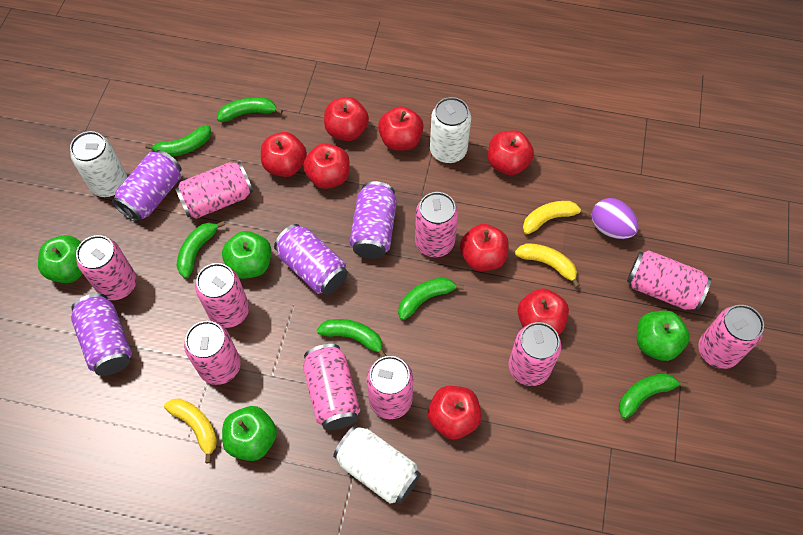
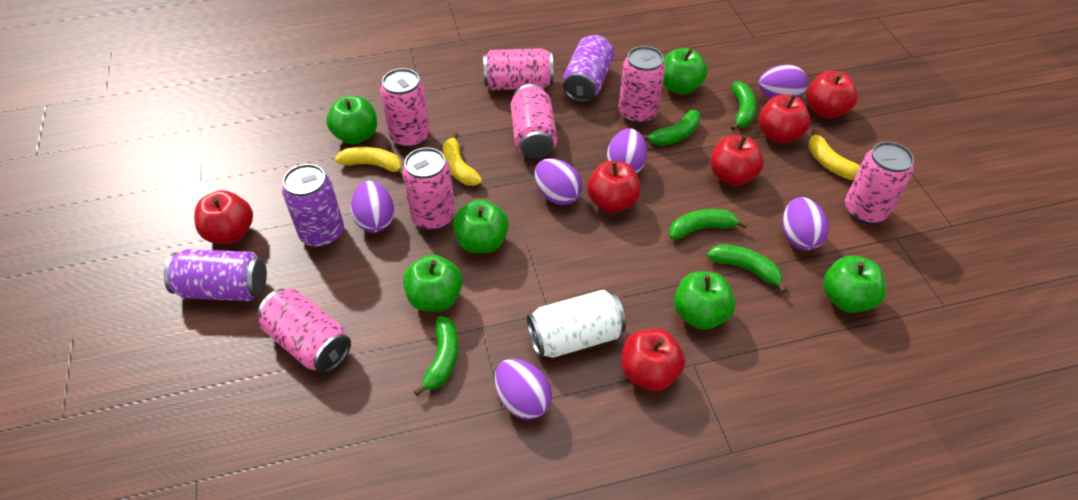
green apple: [38,235,83,283] [222,231,272,279] [222,406,277,461] [637,310,690,361] = 4 -> [326,96,377,144] [403,255,463,312] [453,199,509,253] [663,48,708,94] [674,271,735,330] [823,256,886,313] = 6
green banana: [145,125,211,157] [177,221,225,278] [217,97,283,122] [317,319,386,358] [398,277,464,320] [619,373,688,419] = 6 -> [413,316,458,396] [642,109,700,146] [669,209,748,239] [707,244,787,293] [731,81,757,131] = 5
pink can: [76,235,137,300] [175,162,253,219] [184,321,241,385] [195,263,249,328] [303,344,360,430] [366,356,413,419] [415,192,458,257] [508,322,561,386] [627,250,711,311] [698,305,764,369] = 10 -> [257,289,351,373] [380,68,430,148] [402,147,455,231] [483,48,553,90] [511,84,557,159] [619,46,666,124] [845,142,914,224] = 7
purple can: [71,294,132,376] [112,150,182,222] [274,224,348,295] [350,181,397,259] = 4 -> [164,249,267,301] [282,164,344,248] [563,35,614,102] = 3
purple egg: [592,198,639,239] = 1 -> [351,181,394,232] [495,359,552,420] [535,158,582,205] [607,128,647,174] [758,65,808,99] [783,197,829,250] = 6
red apple: [261,132,307,177] [303,143,350,189] [324,97,369,141] [378,106,424,150] [428,386,482,439] [460,224,509,271] [488,130,534,175] [518,288,569,335] = 8 -> [194,190,253,244] [587,161,641,213] [621,329,685,391] [710,135,764,186] [759,94,811,143] [806,71,858,118] = 6
white can: [70,131,127,197] [333,425,421,504] [430,97,471,164] = 3 -> [527,290,626,358] = 1

